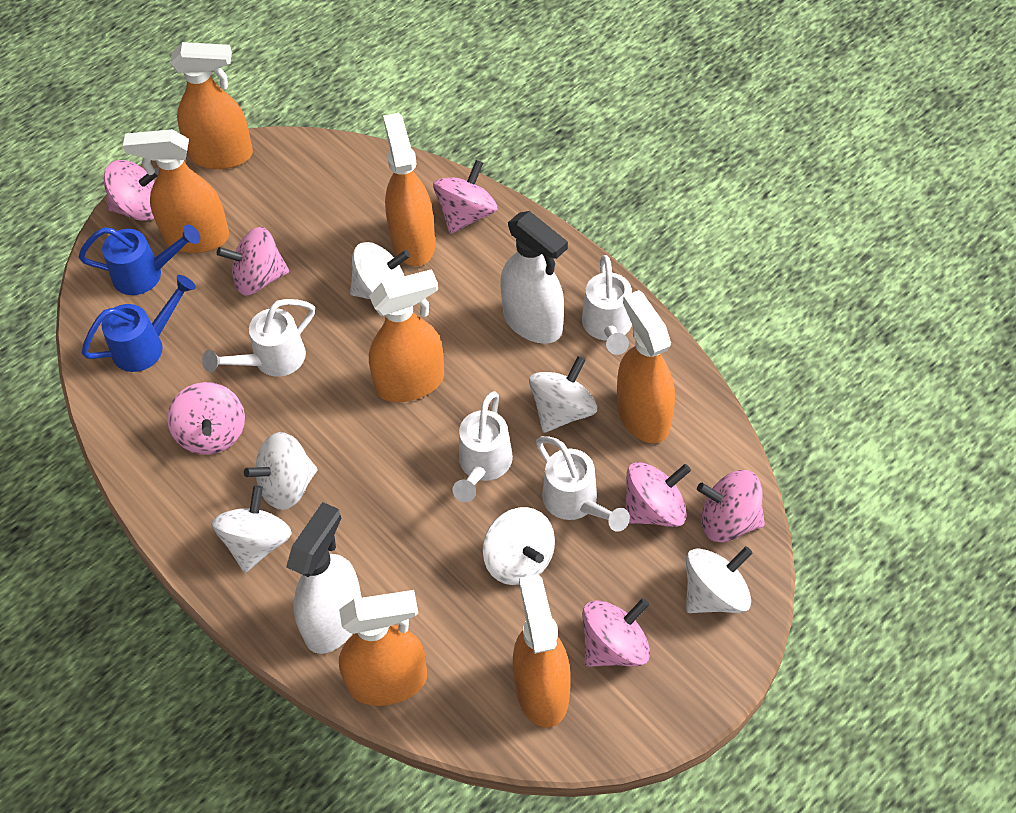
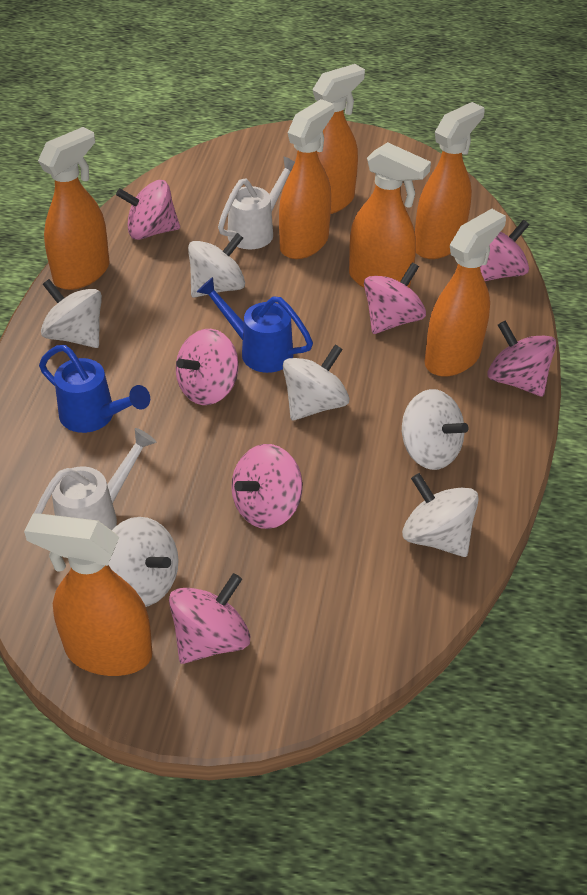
white spray bottle: [286,502,362,654] [500,211,568,344] = 2 -> none = 0
white watering can: [202,299,315,377] [453,391,513,502] [536,436,630,532] [582,255,632,355] = 4 -> [34,428,156,530] [218,157,295,249] = 2

